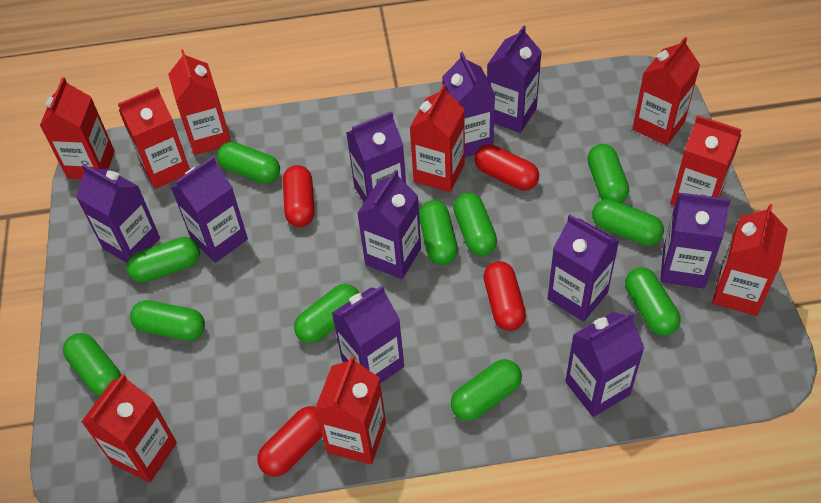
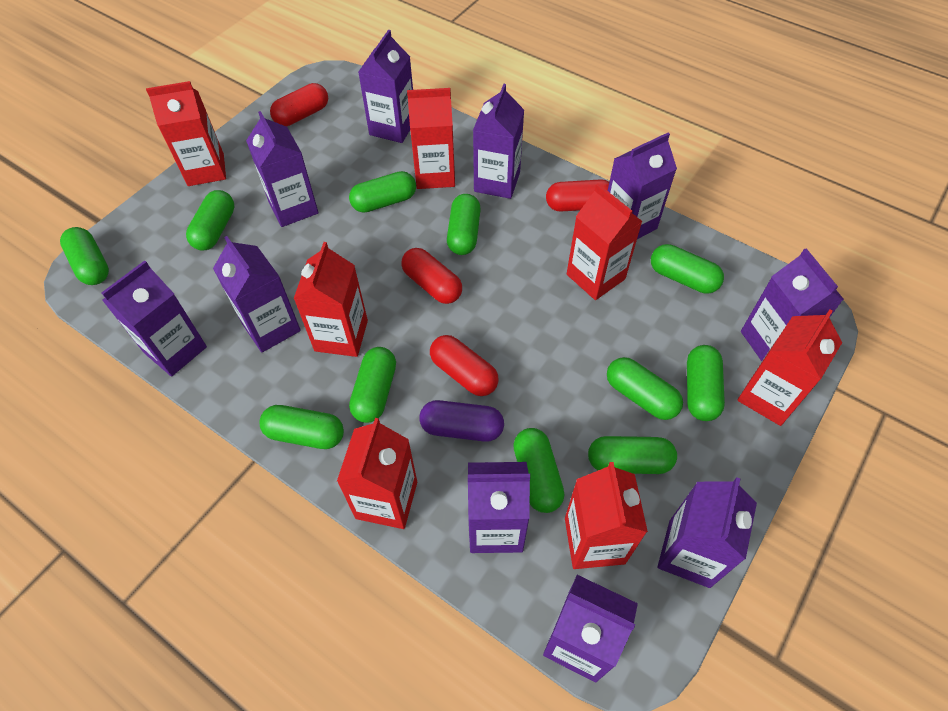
purple capsule: none = 0 -> [419,400,504,442] = 1
red carton: [40,77,115,179] [81,374,177,483] [118,87,190,189] [168,50,231,155] [315,355,386,465] [410,84,465,192] [632,37,700,145] [670,115,742,206] [712,204,788,316] = 9 -> [146,81,226,186] [294,242,368,357] [337,418,417,529] [407,88,455,189] [565,462,648,569] [567,183,643,300] [737,310,842,426] = 7

